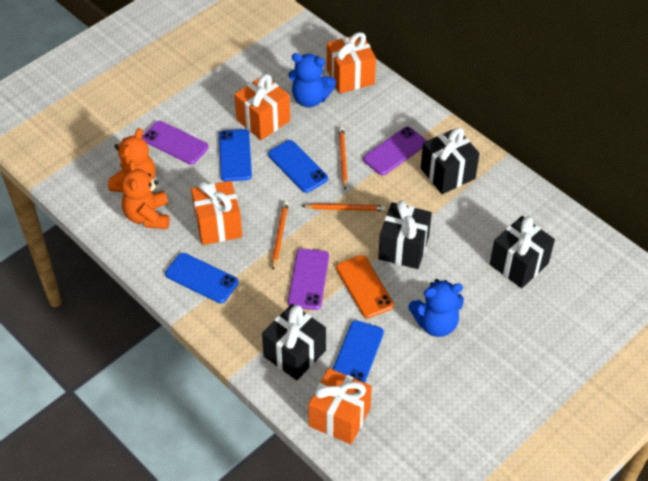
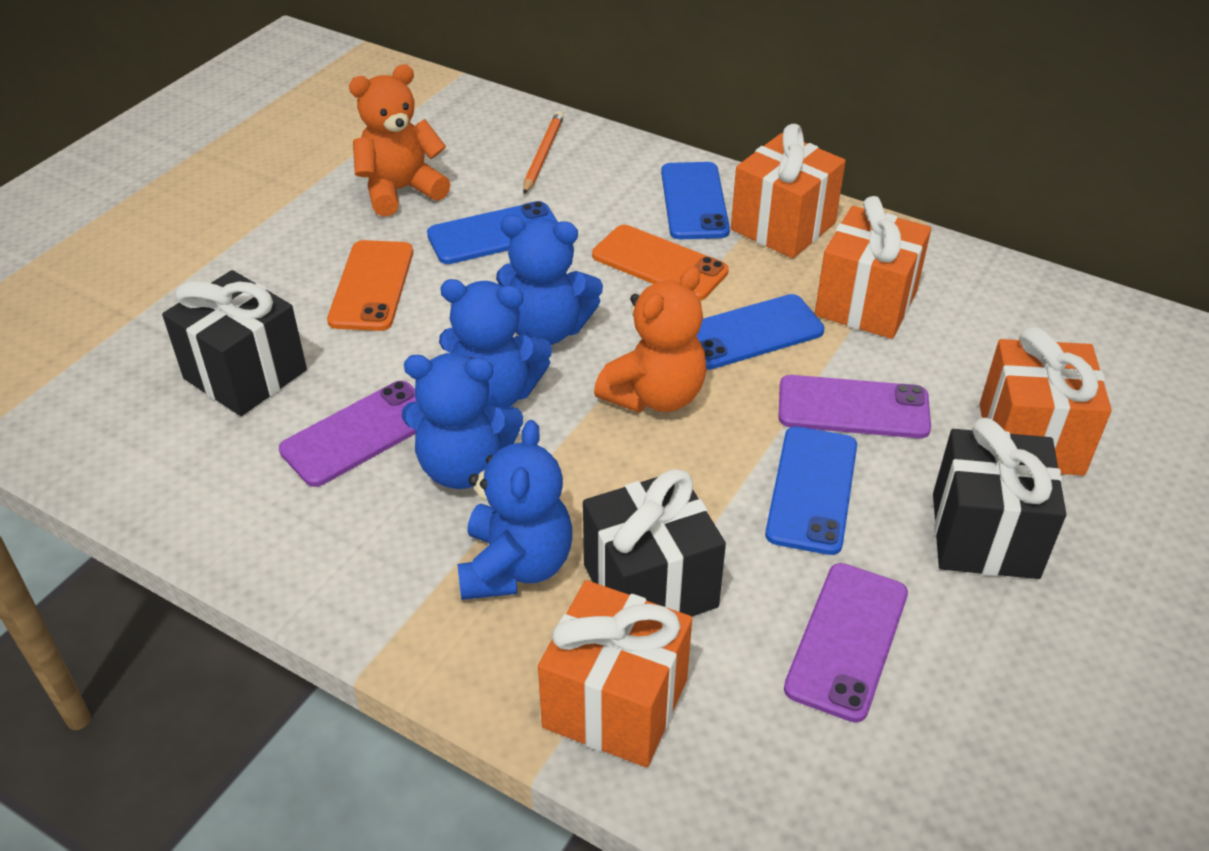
black gift: [262,304,326,380] [378,200,432,269] [421,128,480,194] [490,216,555,288] = 4 -> [162,270,307,416] [583,469,726,616] [933,418,1066,579] = 3
blue teddy bear: [288,53,336,107] [408,279,464,337] = 2 -> [402,353,523,489] [439,279,552,409] [458,420,572,600] [496,215,603,345] = 4
orange pencil: [272,201,288,269] [302,203,386,211] [339,127,347,190] = 3 -> [523,111,564,194] = 1
orange phone: [336,255,394,318] = 1 -> [327,240,413,331] [592,225,729,300] = 2

